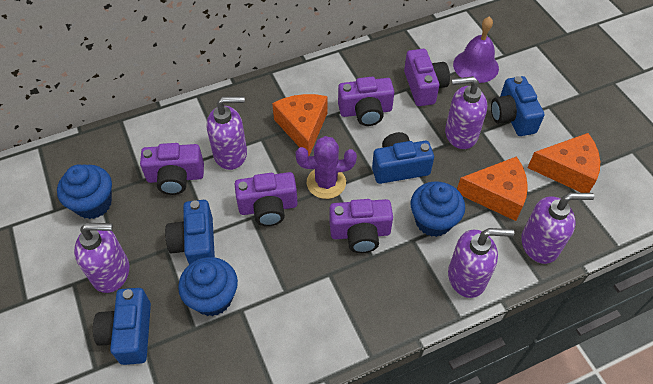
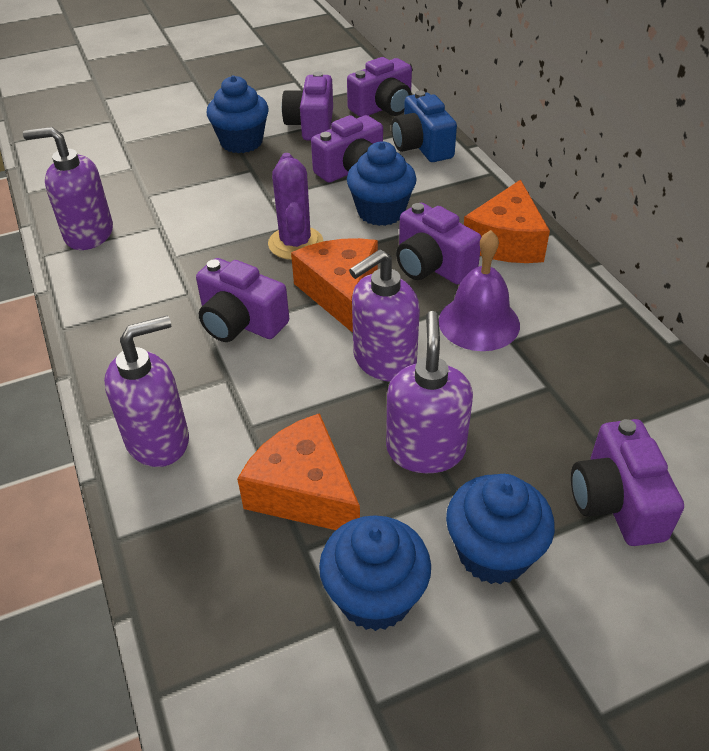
blue camera: [93,288,151,365] [165,200,215,264] [372,132,434,184] [491,76,545,136] = 4 -> [391,91,457,162] = 1
blue cupcake: [57,165,112,219] [178,257,238,316] [411,181,465,237] = 3 -> [207,75,269,153] [319,515,431,631] [347,141,417,226] [446,474,555,585] = 4
purple camera: [140,143,204,195] [234,172,298,226] [329,199,393,253] [338,77,394,126] [404,49,450,106] = 5 -> [196,258,289,342] [282,71,333,141] [311,115,383,183] [347,57,412,117] [396,203,481,285] [571,419,684,546] = 6
purple soap dispenser: [74,223,129,293] [207,96,247,170] [445,76,487,149] [448,228,514,298] [521,193,594,264] = 5 -> [23,127,113,250] [104,315,189,467] [349,249,420,382] [386,311,473,473] = 4

